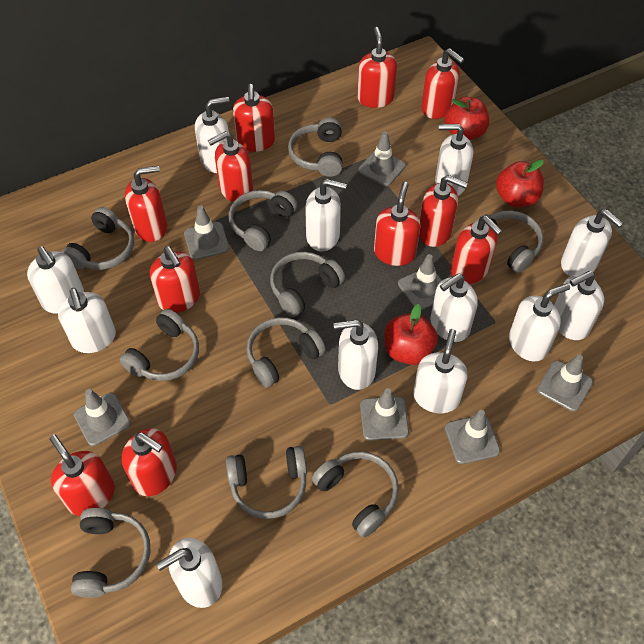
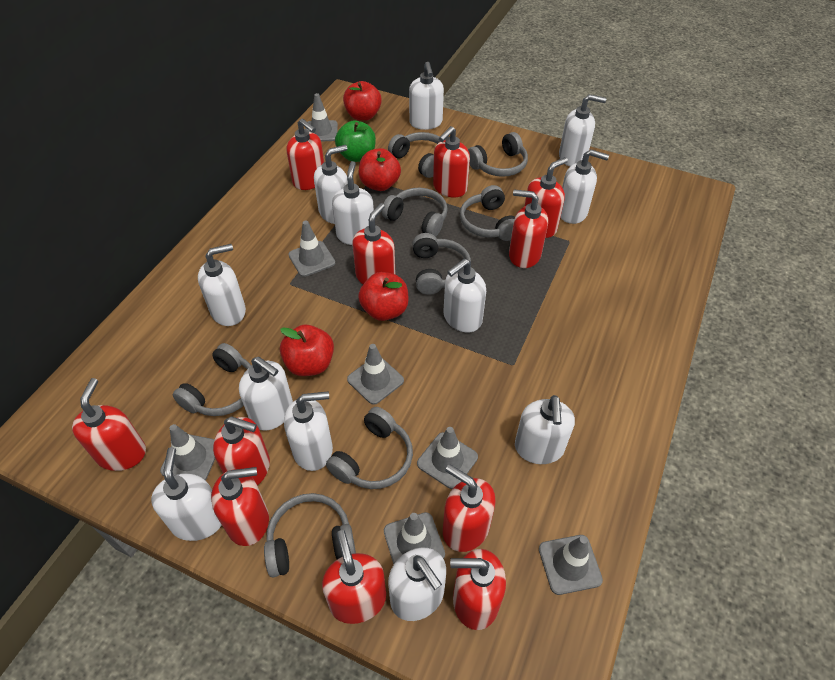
green apple: none = 0 -> [335,121,376,162] = 1
grey headphones: [62,207,134,270] [71,508,151,598] [120,309,199,381] [226,446,307,519] [228,190,297,251] [246,317,326,388] [270,252,345,317] [288,117,343,177] [312,451,399,538] [476,211,544,273] = 10 -> [173,343,251,416] [264,493,356,577] [326,407,413,489] [382,188,448,237] [388,132,440,178] [412,233,471,295] [460,185,515,241] [468,132,528,177] = 8
red apple: [384,304,438,365] [445,97,489,140] [496,160,544,207] = 3 -> [280,325,334,376] [343,81,382,121] [358,272,409,321] [359,148,401,191] = 4

